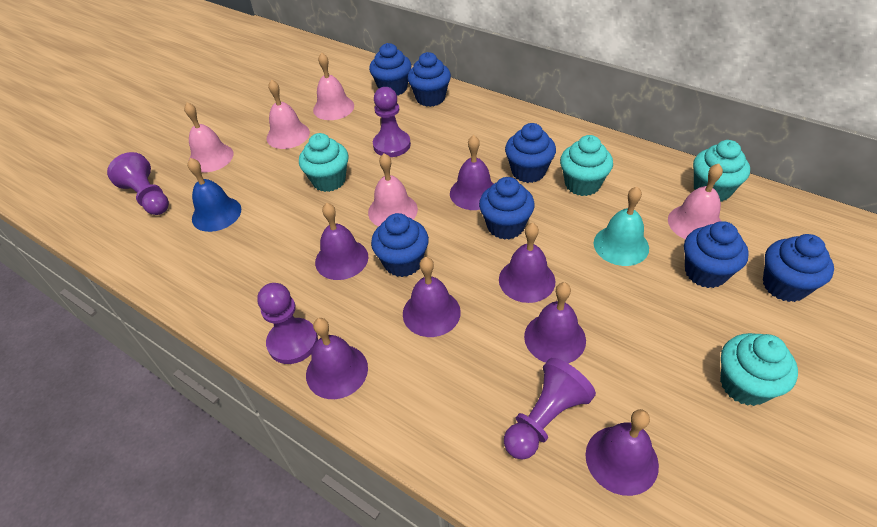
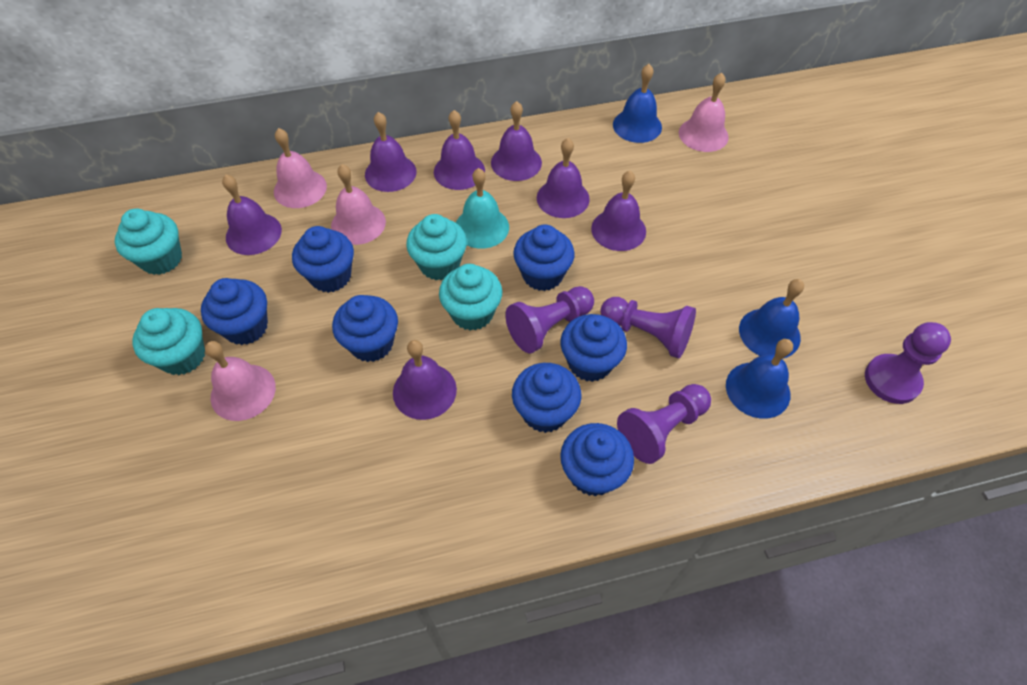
blue bell: [188,158,241,232] = 1 -> [613,64,662,143] [726,339,793,419] [739,279,804,358] = 3
pink bell: [184,103,233,173] [267,80,310,149] [313,53,354,120] [368,153,418,226] [668,164,723,239] = 5 -> [205,341,276,421] [274,128,327,208] [331,164,386,245] [679,73,729,152] = 4

